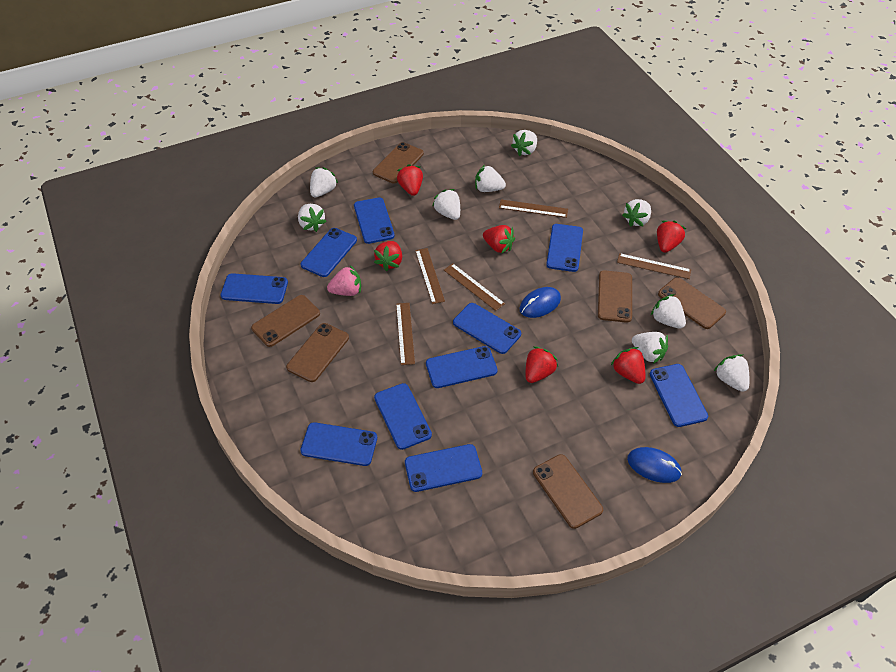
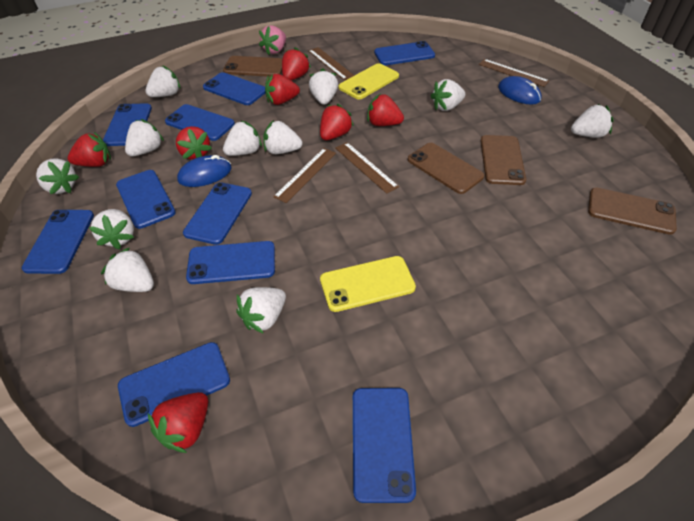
brown phone: [251,295,320,347] [286,323,349,382] [373,142,424,184] [533,454,603,529] [598,270,632,323] [658,277,726,329] = 6 -> [223,56,282,77] [408,143,484,194] [481,135,526,185] [588,188,677,235] = 4
brown ruler: [396,303,415,365] [415,248,445,304] [444,263,505,311] [499,200,568,218] [617,253,691,279] = 5 -> [273,148,336,203] [308,47,355,80] [335,142,399,194] [479,59,549,87] = 4
red strawberry: [374,241,402,271] [397,164,423,196] [483,225,515,254] [525,346,558,383] [611,347,645,384] [657,221,686,253] = 6 -> [68,132,111,167] [148,392,208,453] [176,126,212,160] [265,74,300,105] [282,47,311,81] [320,103,354,140] [367,94,404,126] = 7
white strawberry: [298,204,327,232] [310,167,338,197] [432,189,460,220] [475,165,506,192] [511,130,537,156] [622,199,651,227] [632,332,668,364] [651,294,686,328] [714,354,749,392] = 9 -> [36,158,79,194] [89,209,134,250] [101,247,154,292] [125,119,164,156] [145,66,181,97] [223,121,262,156] [236,287,286,334] [263,120,302,154] [309,68,338,105] [431,79,465,111] [571,104,614,138] = 11
yellow phone: none = 0 -> [320,256,416,312] [338,63,399,100] = 2

